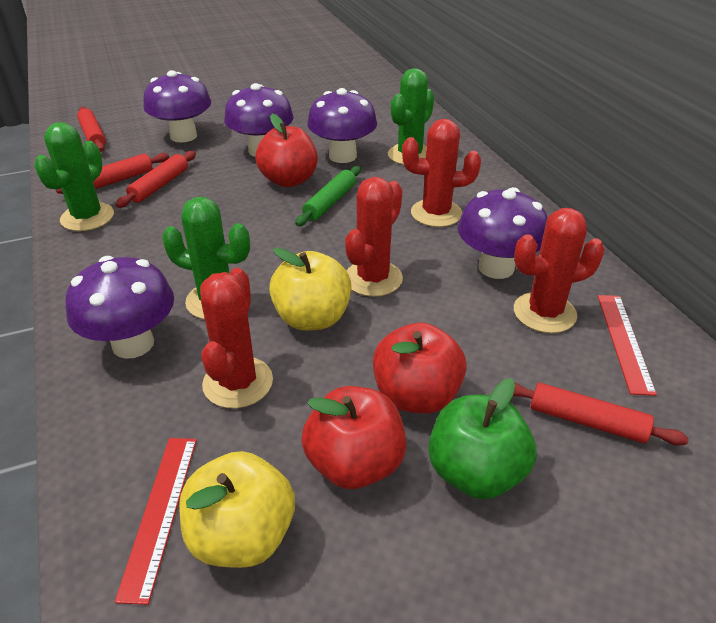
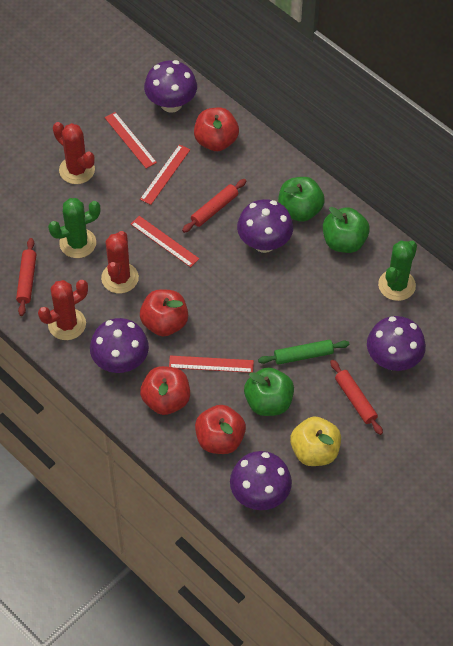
green apple: [429,378,537,499] = 1 -> [244,367,294,416] [278,177,325,222] [323,207,370,253] = 3
green cactus: [34,122,114,231] [162,197,250,319] [388,68,434,165] = 3 -> [48,198,101,258] [378,241,417,301] = 2
red apple: [255,114,318,187] [301,386,406,489] [373,323,467,414] = 3 -> [140,289,188,336] [140,366,190,415] [194,107,239,151] [195,405,246,454] = 4
red cactus: [200,268,273,408] [345,177,403,297] [402,119,481,227] [514,208,605,333] = 4 -> [38,280,88,340] [53,122,95,184] [101,231,139,293] = 3
red rolling pin: [56,153,169,194] [77,107,106,152] [116,151,196,208] [513,382,689,446] = 4 -> [16,238,36,316] [182,179,246,233] [330,360,383,435] = 3
red ruler: [115,438,197,605] [598,295,657,396] = 2 -> [105,112,157,168] [131,216,199,267] [140,144,190,205] [169,356,254,373] = 4
yellow apple: [179,451,295,568] [269,248,352,331] = 2 -> [290,417,341,466] = 1

